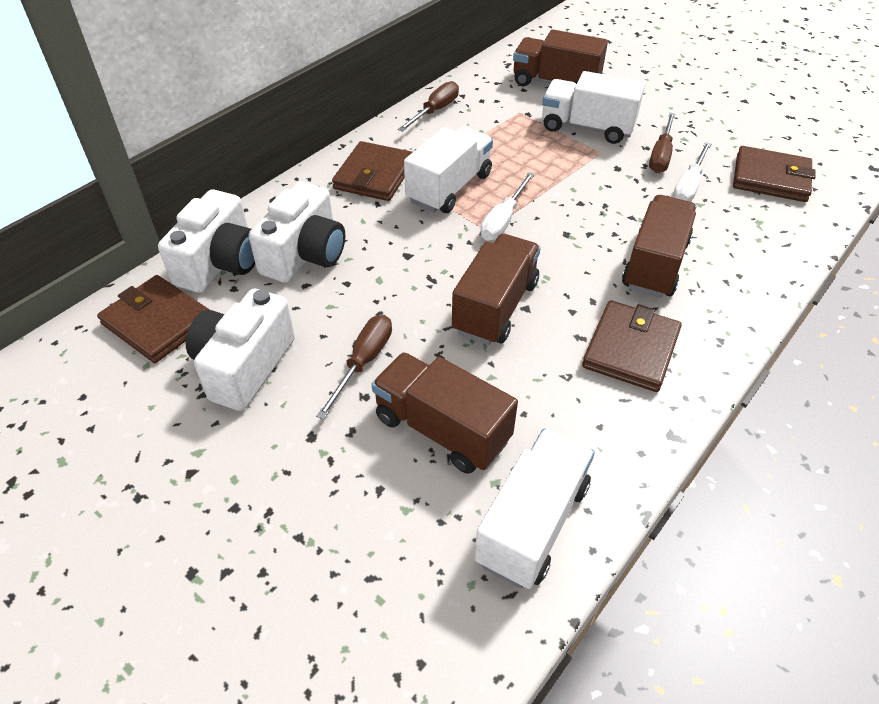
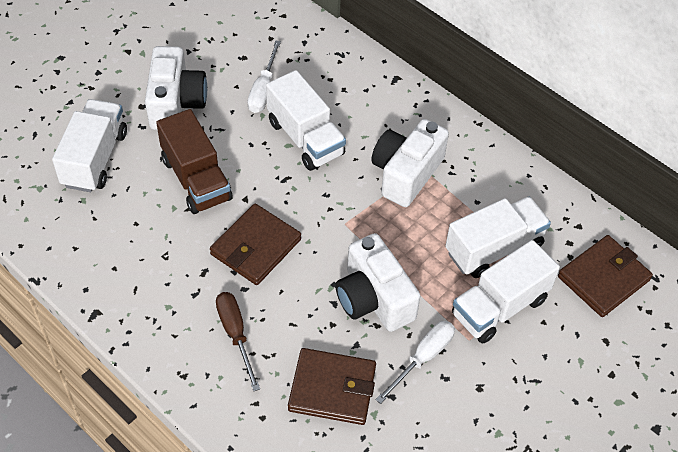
brown screwdriver: [316,315,392,419] [398,81,459,132] [649,113,675,173] = 3 -> [216,292,260,391] = 1
brown truck: [372,352,518,474] [452,234,541,345] [513,29,608,86] [622,195,696,298] = 4 -> [156,109,233,214] = 1
brown wallet: [97,275,210,363] [332,141,413,201] [582,300,682,392] [733,146,816,202] = 4 -> [210,204,301,285] [288,348,376,425] [558,235,653,317] = 3
white truck: [404,126,493,213] [474,428,595,589] [542,71,645,144] = 3 -> [52,99,127,192] [266,70,346,171] [445,196,551,278] [452,240,560,344] = 4

